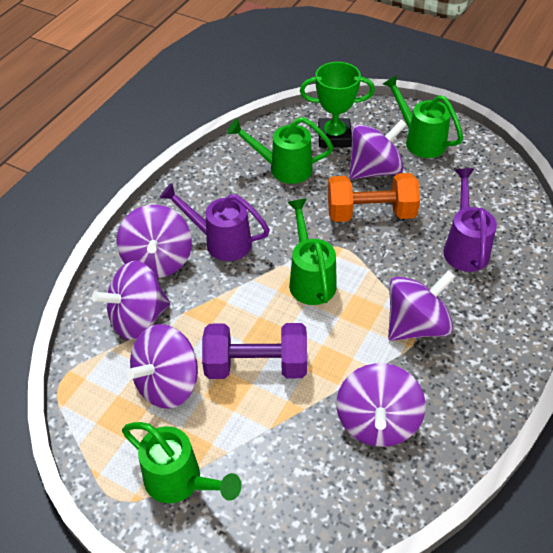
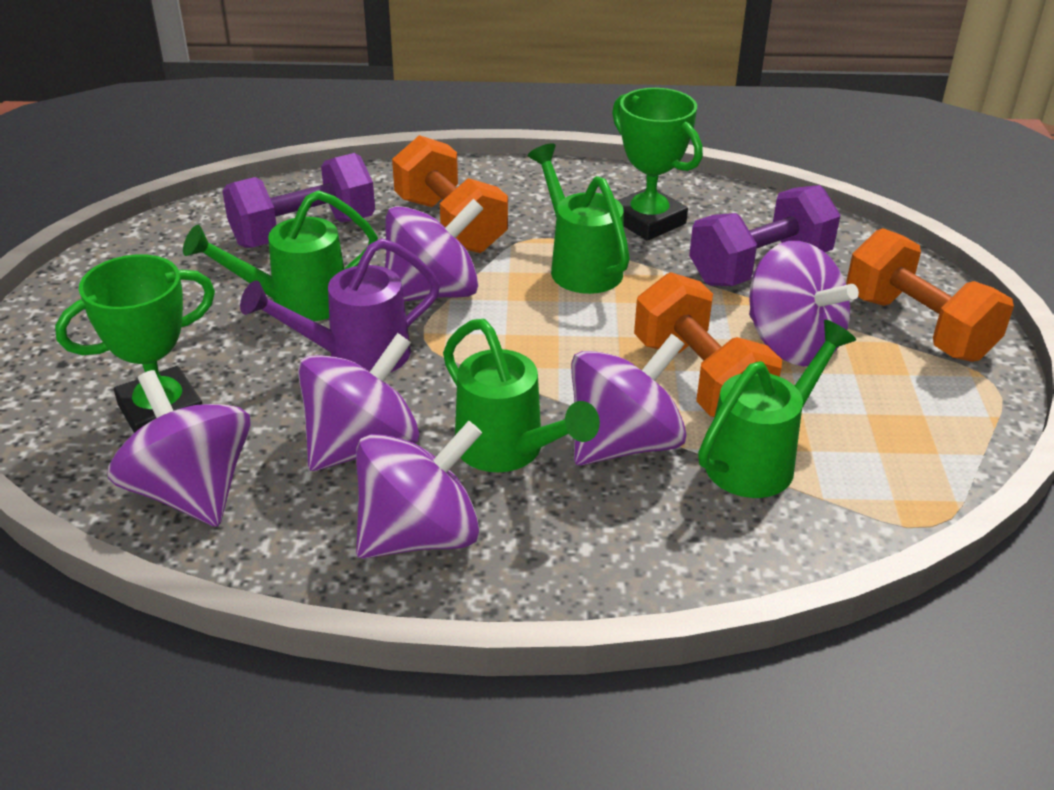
green trophy: [300,62,375,147] = 1 -> [55,254,215,433] [612,88,703,241] = 2
orange dumbbell: [328,173,420,222] = 1 -> [392,135,508,253] [634,272,782,417] [846,228,1014,362] = 3
purple dumbbell: [202,323,307,379] = 1 -> [222,153,375,248] [689,185,841,286] = 2
purple watering can: [160,183,270,261] [443,168,497,272] = 2 -> [240,238,440,373] = 1

